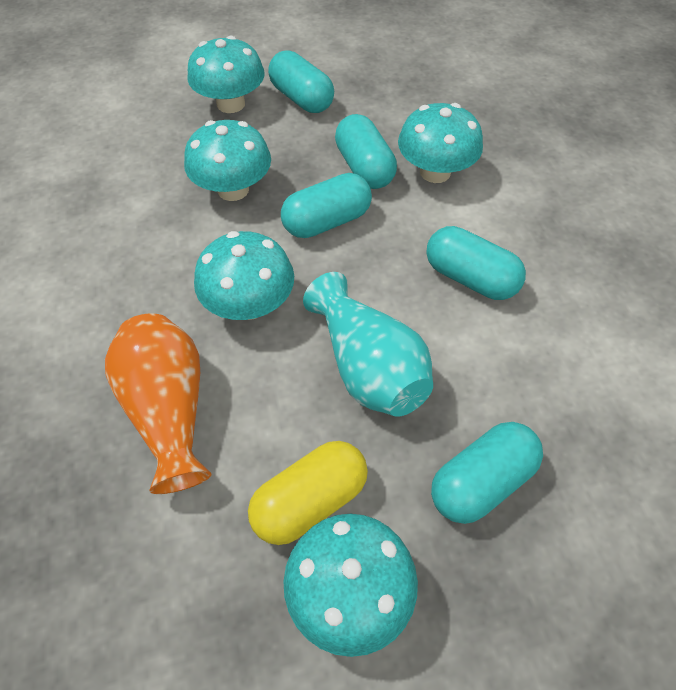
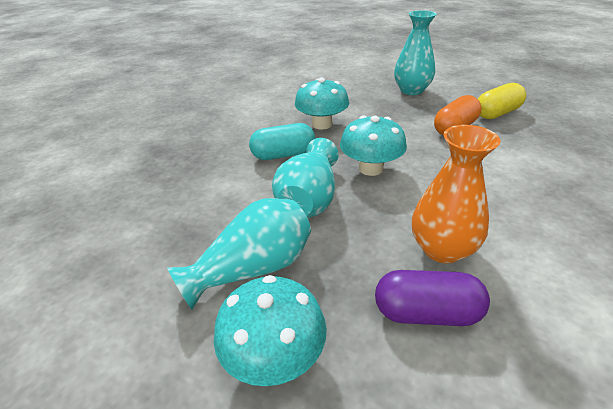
orange capsule: none = 0 -> [434,95,482,136] = 1
purple capsule: none = 0 -> [375,270,490,326] = 1
turquoise capsule: [268,50,334,113] [281,173,372,238] [335,114,397,189] [426,226,526,300] [431,422,543,524] = 5 -> [249,123,315,160] = 1
turquoise mushroom: [184,120,271,201] [187,36,265,113] [194,231,294,320] [283,514,418,657] [398,103,483,183] = 5 -> [214,275,327,386] [295,78,349,130] [340,115,407,176] = 3
turquoise vase: [303,272,433,417] = 1 -> [167,198,311,310] [272,138,339,218] [394,10,436,95] = 3

